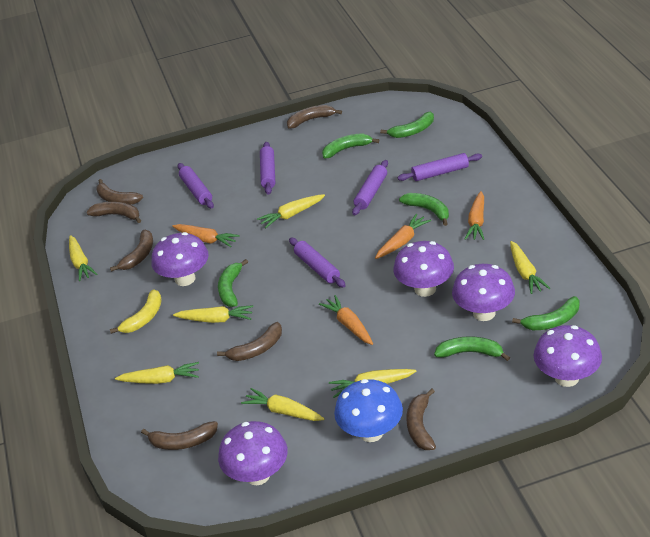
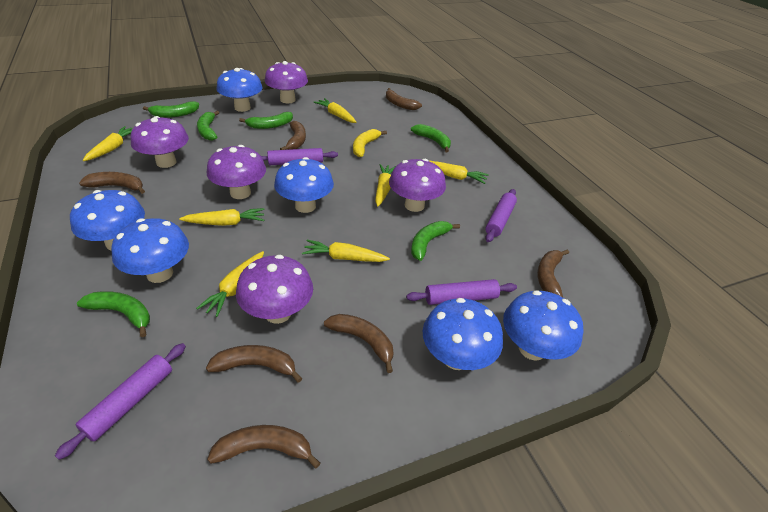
blue mushroom: [334,379,403,442] = 1 -> [70,190,145,250] [111,218,189,283] [216,68,262,112] [274,157,334,213] [423,298,503,370] [503,290,583,361] = 6
orange carrot: [172,224,240,247] [319,295,373,345] [375,214,431,259] [465,191,484,240] = 4 -> none = 0
purple rolling pin: [178,163,214,209] [260,142,275,195] [289,238,346,288] [352,160,388,215] [397,153,482,181] = 5 -> [55,343,186,460] [261,148,338,165] [406,279,517,305] [485,189,517,242] = 4

